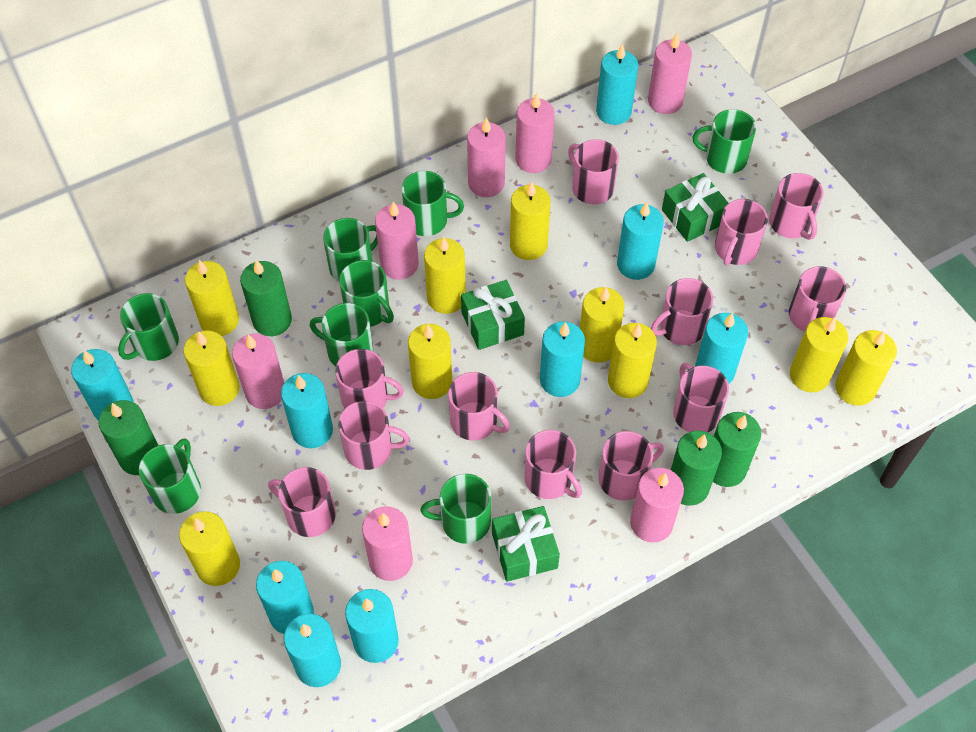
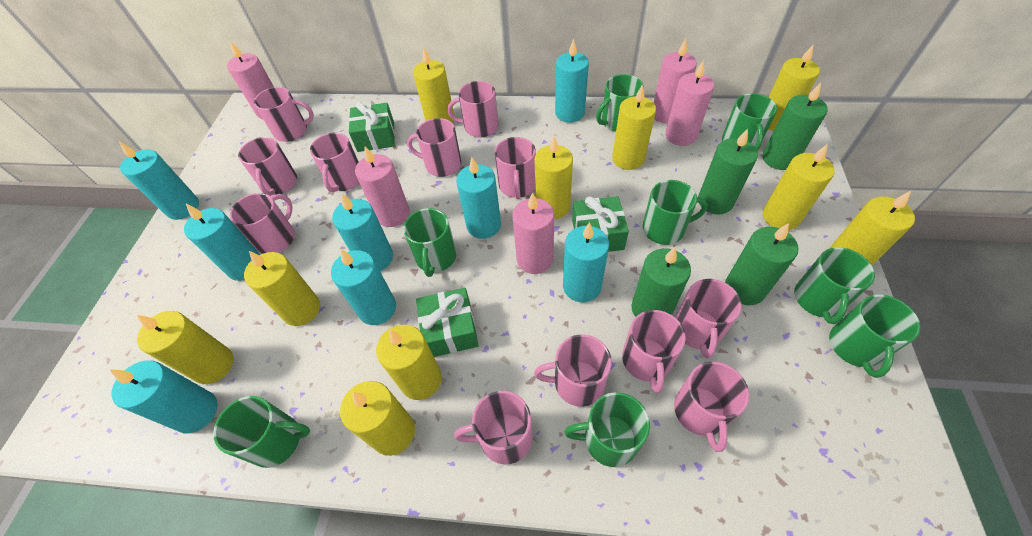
pink candle: [232,334,284,409] [362,506,413,581] [375,202,419,280] [467,117,506,197] [515,93,555,173] [630,468,684,543] [648,33,692,114] = 7 -> [227,41,274,119] [355,147,410,227] [512,193,554,274] [654,39,697,124] [665,60,714,146] = 5
turquoise candle: [71,349,134,421] [256,561,314,634] [281,373,333,448] [284,614,341,687] [345,589,399,663] [540,321,585,397] [596,44,638,125] [617,202,664,280] [695,313,748,384] = 9 -> [109,361,218,434] [119,142,199,220] [184,204,261,281] [331,249,396,325] [332,193,393,271] [456,157,501,239] [555,39,589,123] [563,222,609,303] = 8

